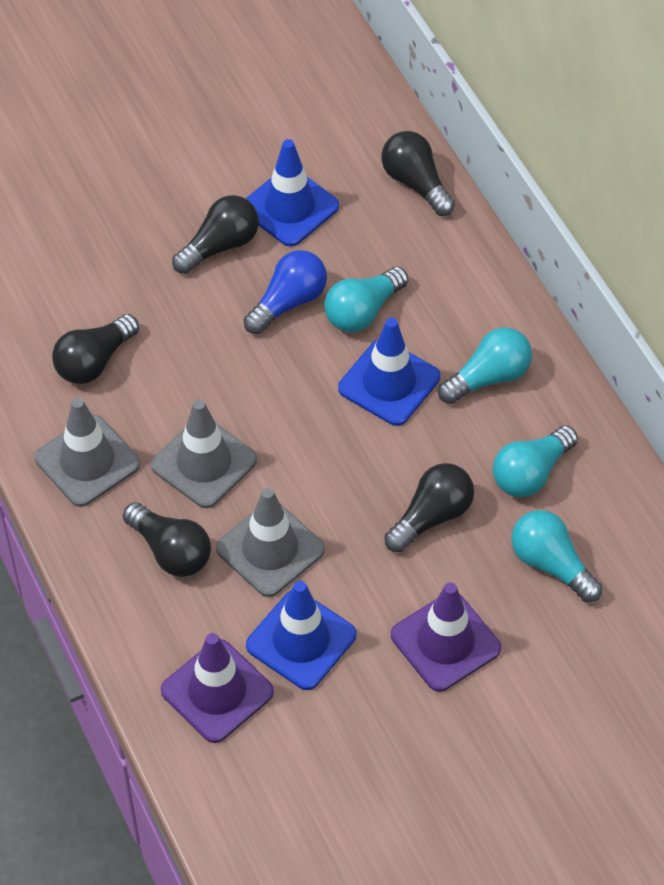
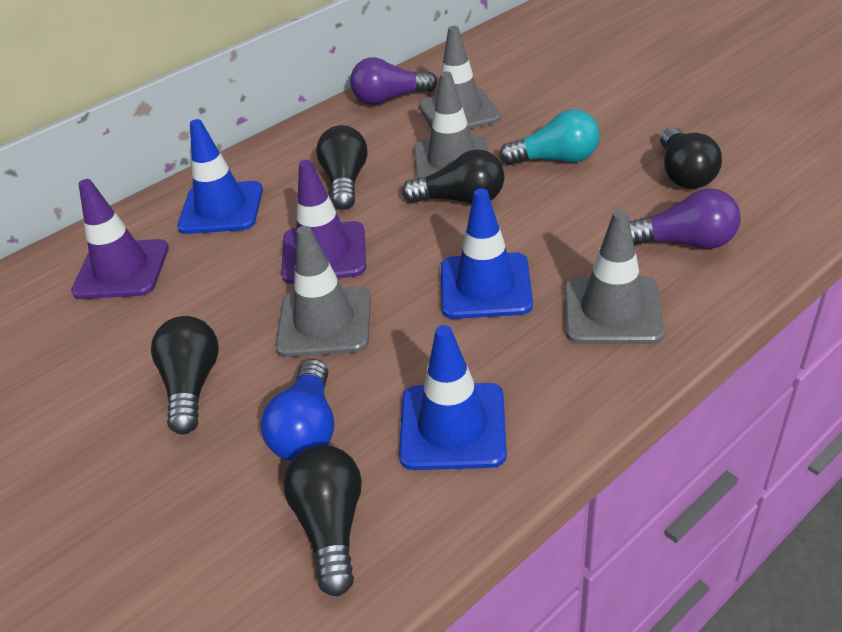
grey traffic cone: [35,398,140,507] [151,399,257,508] [216,487,325,597] = 3 -> [275,226,371,357] [414,71,489,179] [419,26,500,129] [564,210,664,344] = 4
purple light bulb: none = 0 -> [350,57,438,105] [629,188,741,249] = 2
turquoise light bulb: [324,266,408,332] [438,327,532,404] [493,425,578,497] [511,510,603,602] = 4 -> [499,109,600,165] = 1

